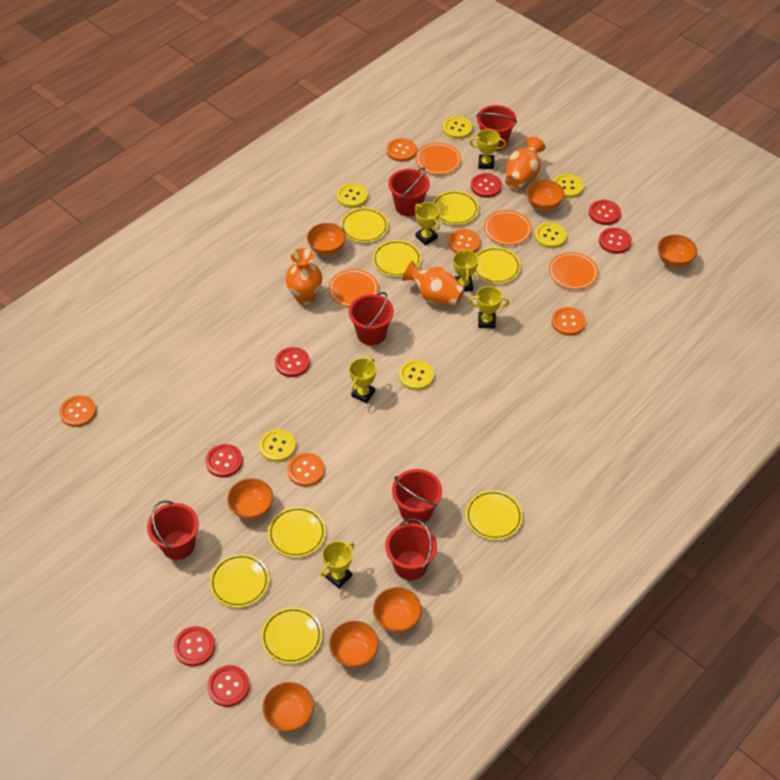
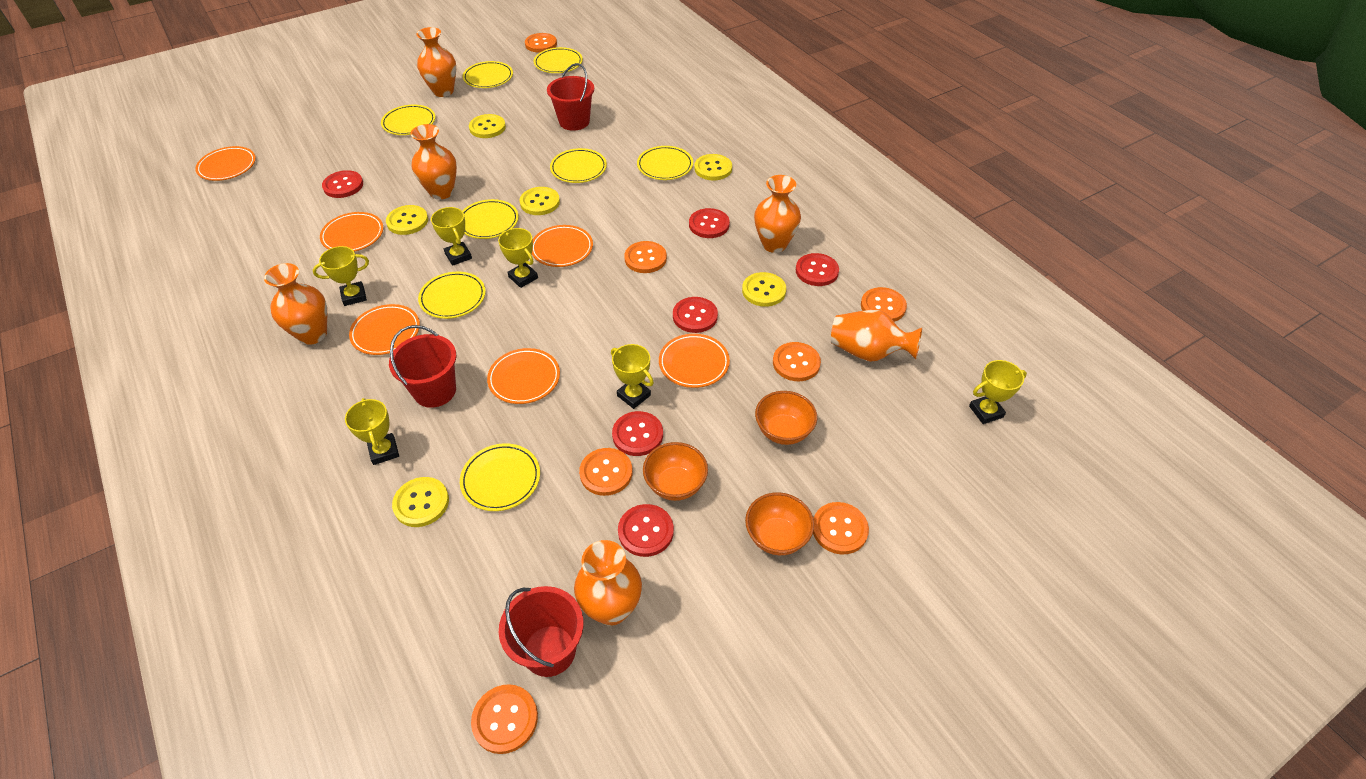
orange bowl: [227,478,273,520] [262,682,314,732] [307,223,346,256] [329,621,379,668] [373,587,422,633] [526,180,564,211] [658,235,697,268] = 7 -> [643,442,708,501] [745,492,814,555] [755,391,817,445] = 3
orange button: [59,395,97,427] [287,453,325,487] [387,138,417,162] [448,229,481,253] [551,307,586,336] = 5 -> [471,684,538,754] [525,33,557,53] [579,448,633,496] [624,241,667,273] [773,342,821,381] [813,502,869,554] [861,287,907,322] = 7
orange plate: [329,269,378,307] [416,143,461,175] [484,210,532,245] [549,252,598,289] = 4 -> [195,146,256,181] [320,212,383,252] [349,304,420,355] [487,348,560,404] [532,225,593,267] [659,334,730,388] = 6
orange vase: [285,248,322,304] [402,261,465,306] [505,136,546,189] = 3 -> [264,263,327,345] [410,124,457,200] [416,27,456,97] [574,540,642,626] [754,175,801,253] [831,310,922,362] = 6
red bucket: [147,500,199,560] [349,292,394,345] [385,518,437,580] [388,167,430,216] [392,469,442,524] [476,105,517,151] = 6 -> [389,325,456,408] [499,586,583,677] [547,63,594,131] = 3
red button: [174,626,215,666] [205,444,243,477] [207,665,250,707] [275,347,310,377] [471,173,502,198] [589,200,621,225] [599,228,632,254] = 7 -> [322,170,363,198] [612,411,663,456] [618,504,674,557] [673,297,718,333] [689,208,730,238] [796,253,839,286] = 6

